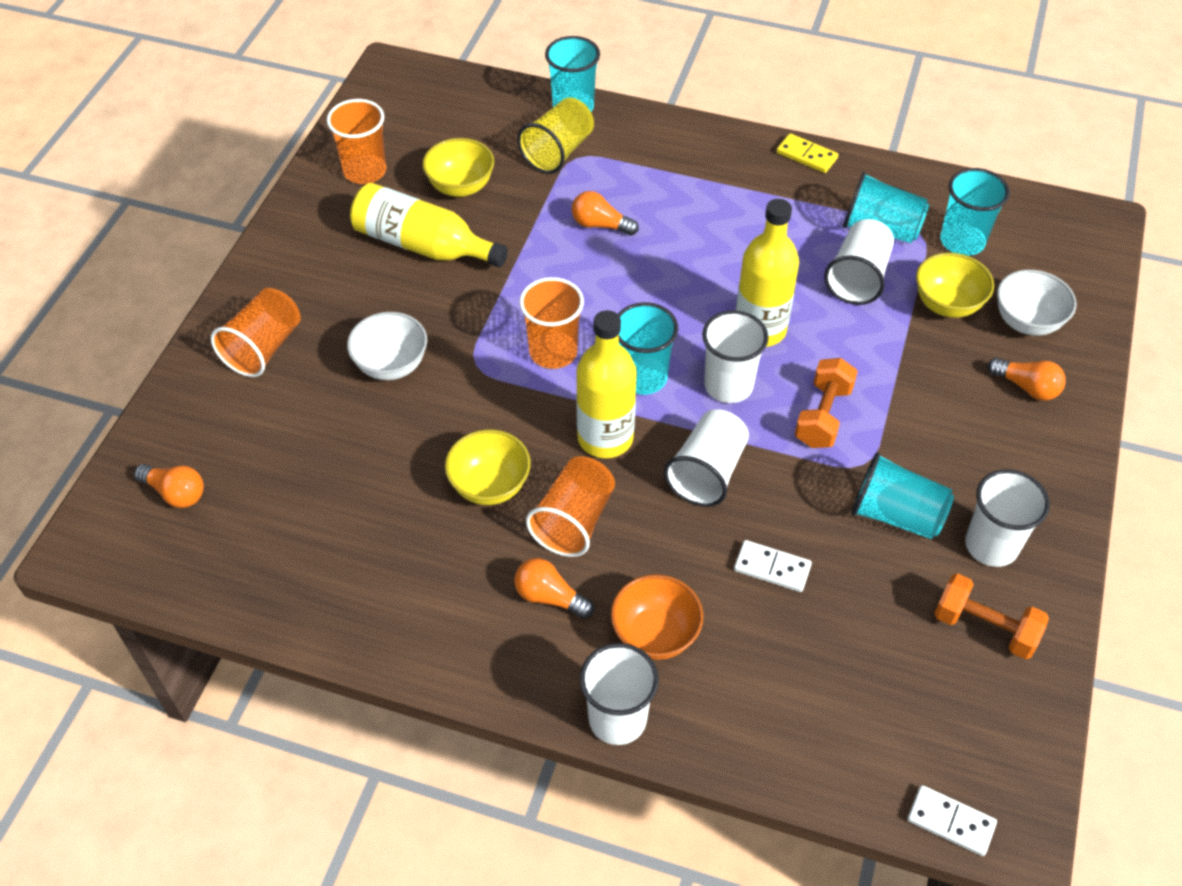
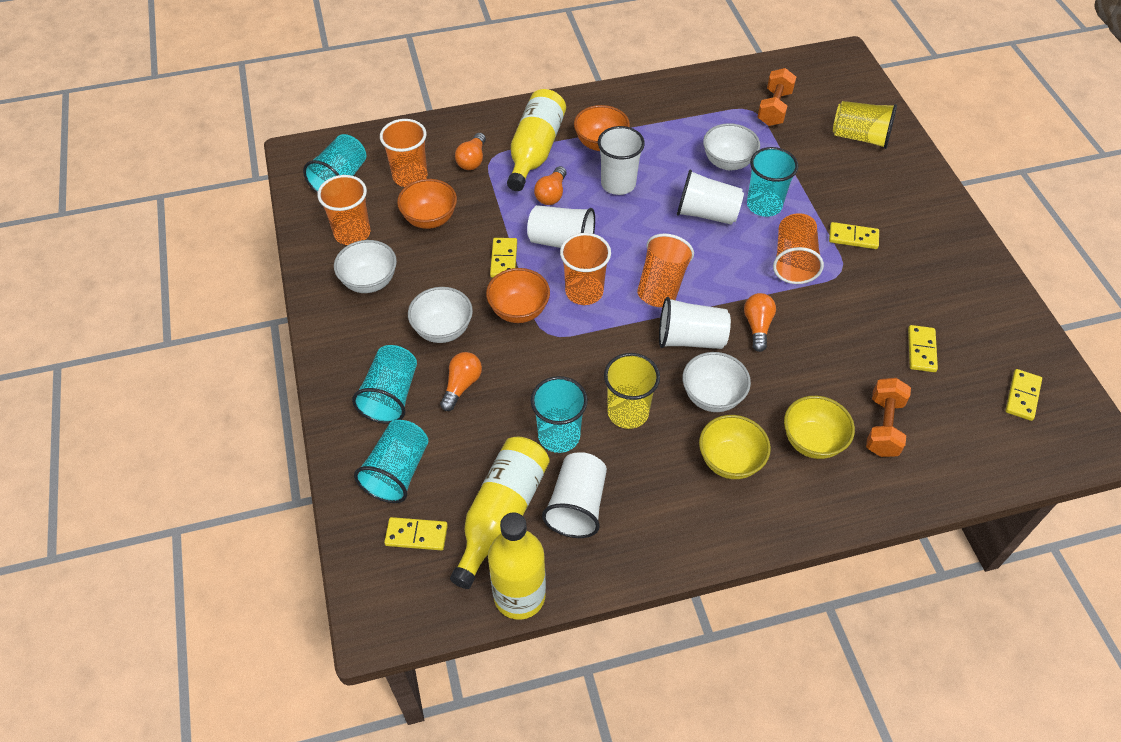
orange bowl: [611,574,703,660] = 1 -> [397,179,457,229] [486,268,550,323] [574,105,630,151] = 3
orange cup: [211,288,301,377] [327,99,386,184] [519,277,584,369] [526,456,615,557] = 4 -> [317,175,370,245] [380,119,427,187] [560,233,611,305] [637,233,694,307] [773,213,824,284] = 5
white bowl: [347,312,427,380] [997,270,1076,336] = 2 -> [334,240,397,293] [408,287,473,343] [683,352,751,412] [703,123,760,170] = 4
white domino: [734,540,812,592] [907,785,997,856] = 2 -> none = 0
yellow bowl: [422,138,494,197] [445,430,531,505] [916,253,994,318] = 3 -> [699,415,771,479] [784,396,855,459] = 2
yellow cup: [517,97,594,174] = 1 -> [604,353,660,429] [833,101,897,149] = 2
yellow domino: [776,133,838,173] = 1 -> [384,517,448,550] [490,238,517,278] [829,222,879,249] [908,325,938,372] [1005,369,1042,421] = 5

